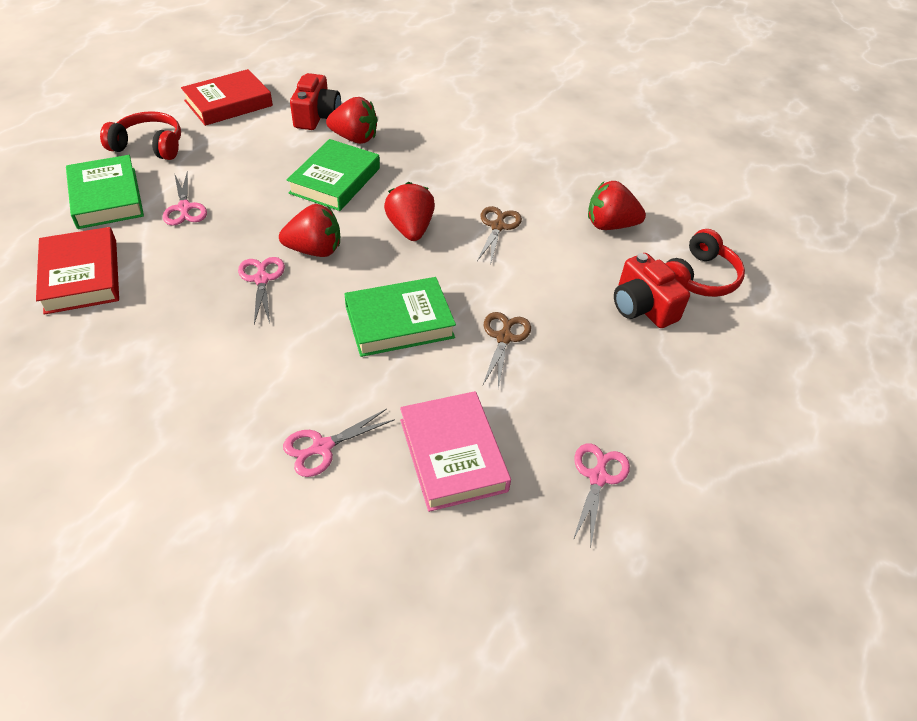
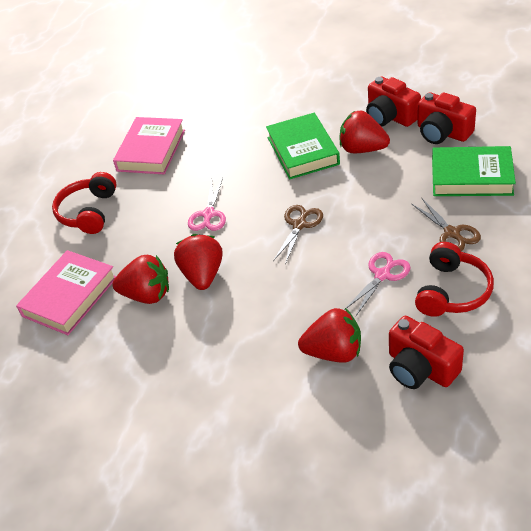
green book: [66,155,144,229] [287,139,380,211] [344,277,456,357] = 3 -> [266,113,340,180] [432,146,516,196] = 2
pink book: [400,391,511,512] = 1 -> [16,250,116,335] [113,117,185,174] = 2
pink scissors: [163,172,207,226] [238,257,285,324] [283,409,395,477] [573,443,630,544] = 4 -> [188,178,226,231] [344,252,411,316] = 2
red book: [36,227,119,315] [181,69,273,126] = 2 -> none = 0
red camera: [290,73,341,130] [614,253,690,328] = 2 -> [366,76,421,127] [389,316,464,389] [417,92,476,144] = 3

